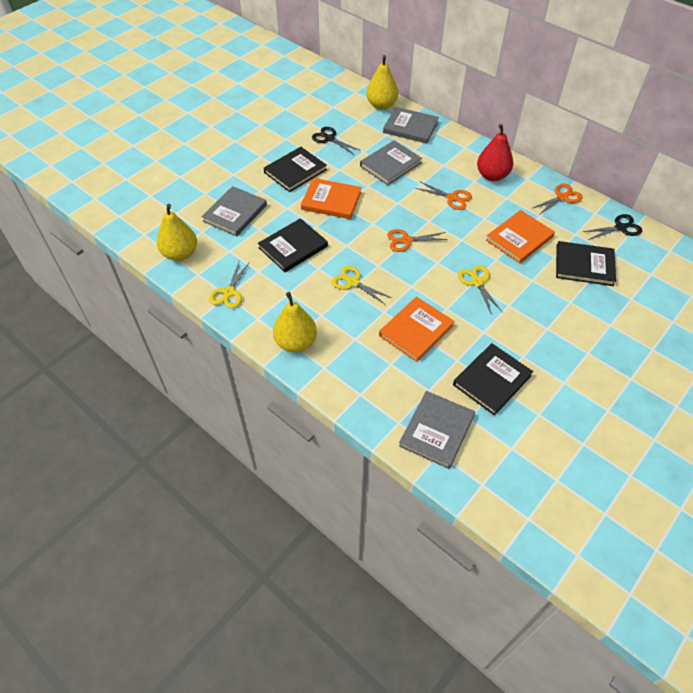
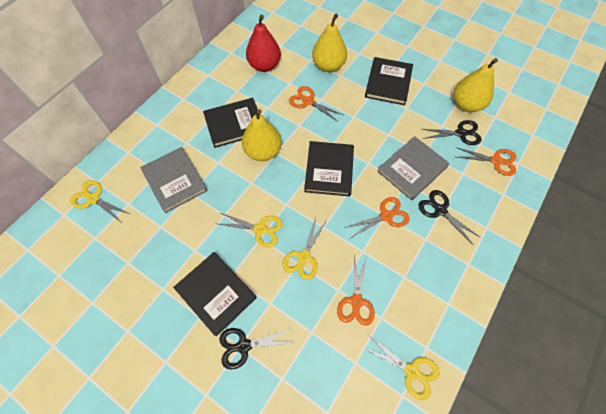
black scissors: [312,127,359,154] [583,214,642,240] = 2 -> [219,328,296,370] [418,190,481,244] [422,120,482,145] = 3
grey book: [202,186,267,236] [360,140,422,185] [383,107,439,144] [399,391,475,469] = 4 -> [140,147,208,213] [377,136,449,200] = 2
orange book: [301,178,362,219] [379,297,454,362] [486,210,555,263] = 3 -> none = 0
orange scissors: [387,229,448,252] [415,182,472,210] [531,184,583,215] = 3 -> [289,86,343,121] [337,255,375,326] [344,197,410,238] [455,147,516,176] = 4
yellow scissors: [209,262,250,309] [331,266,392,305] [458,265,502,315] = 3 -> [70,180,130,222] [219,213,283,247] [282,217,328,280] [363,335,439,400] = 4

